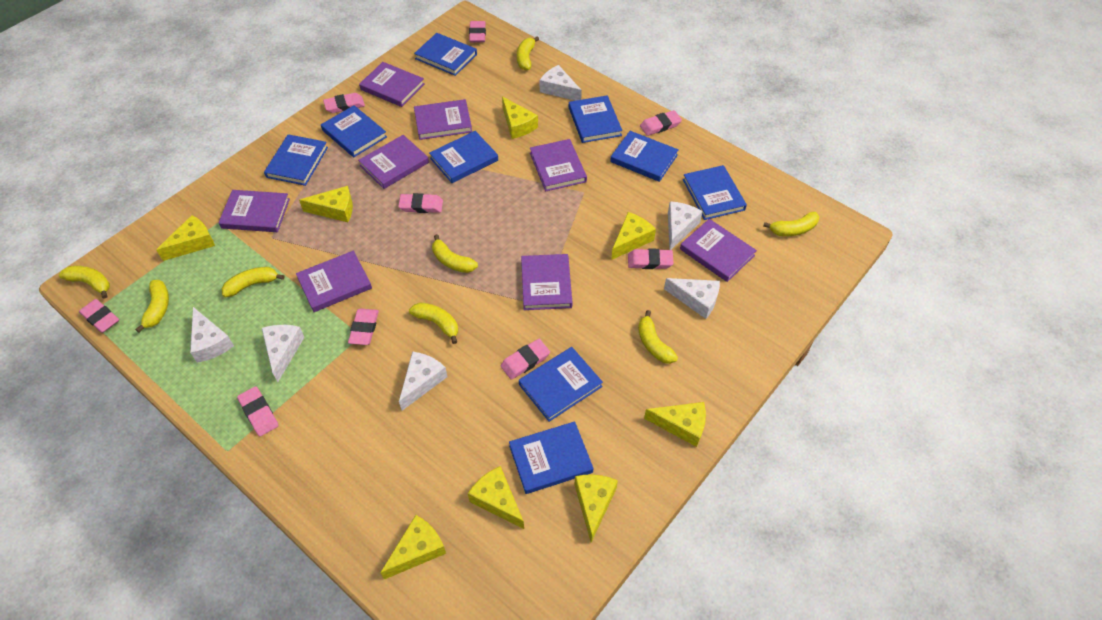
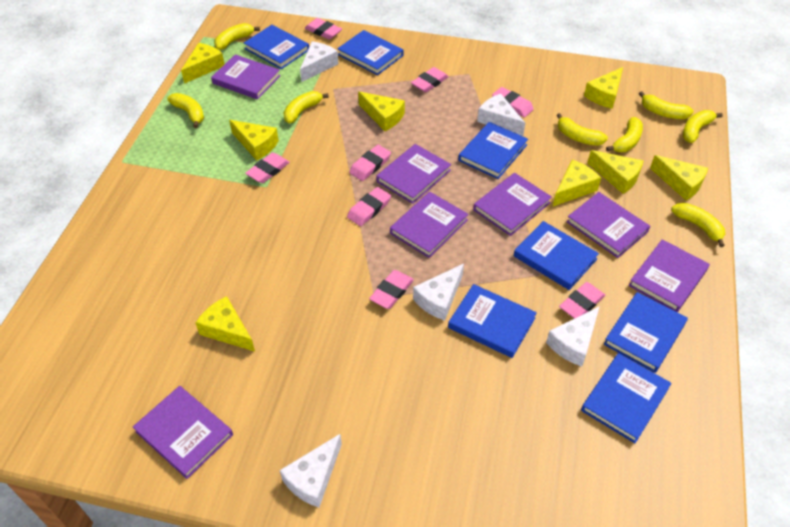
blue book: [264,134,328,186] [321,105,387,157] [414,33,477,76] [429,131,498,183] [509,421,594,494] [519,347,603,422] [569,95,622,143] [610,131,679,182] [683,165,747,220] = 9 -> [244,25,309,69] [337,30,403,75] [448,284,537,358] [458,122,528,179] [514,221,599,290] [581,353,671,443] [604,292,688,373] = 7
pink eraser: [79,299,119,333] [237,386,279,436] [323,93,365,113] [348,309,379,345] [399,193,443,213] [469,21,486,43] [501,339,550,380] [628,248,674,269] [640,110,682,136] = 9 -> [245,153,290,183] [305,18,342,40] [347,187,391,226] [349,145,391,181] [369,270,414,309] [411,67,449,92] [492,87,534,117] [559,282,605,319] = 8
purple book: [218,190,290,232] [296,251,372,312] [358,135,429,189] [359,62,425,107] [414,99,472,140] [521,254,572,310] [530,139,587,191] [680,219,757,282] = 8 -> [133,386,233,479] [211,54,281,100] [376,144,451,204] [390,192,469,258] [473,173,552,236] [567,192,650,258] [629,239,710,312] = 7
white cheese: [190,307,234,363] [262,325,304,382] [399,351,447,411] [540,65,582,101] [664,278,720,319] [668,201,703,250] = 6 -> [280,434,342,507] [300,41,339,82] [413,264,464,321] [477,94,525,136] [546,306,600,367] = 5

